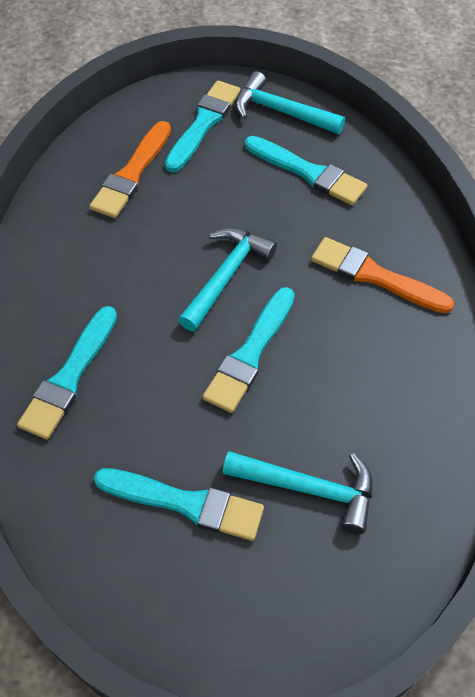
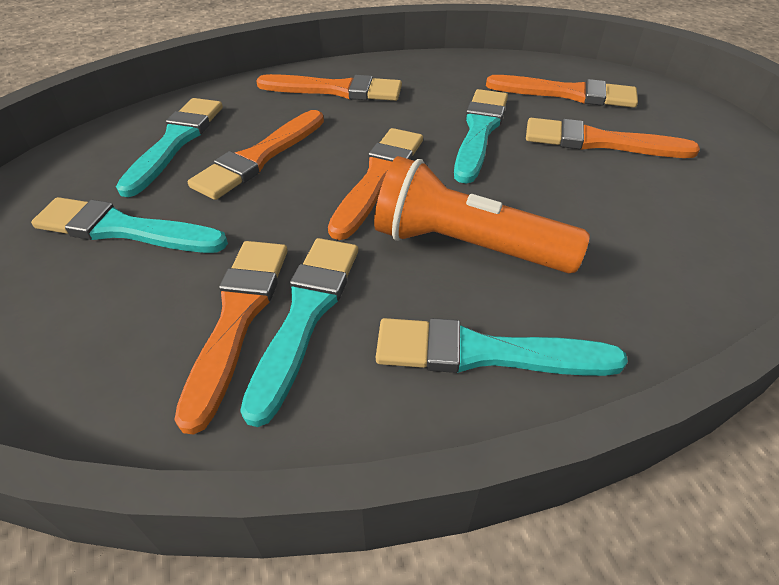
orange brush: [89,121,171,218] [311,237,455,313] = 2 -> [174,241,288,435] [188,110,324,200] [256,74,402,101] [328,128,423,240] [486,75,638,108] [526,118,700,158] = 6
orange flashlight: none = 0 -> [374,156,590,273] = 1
turquoise hammer: [178,227,277,331] [222,451,372,534] [235,71,345,134] = 3 -> none = 0

